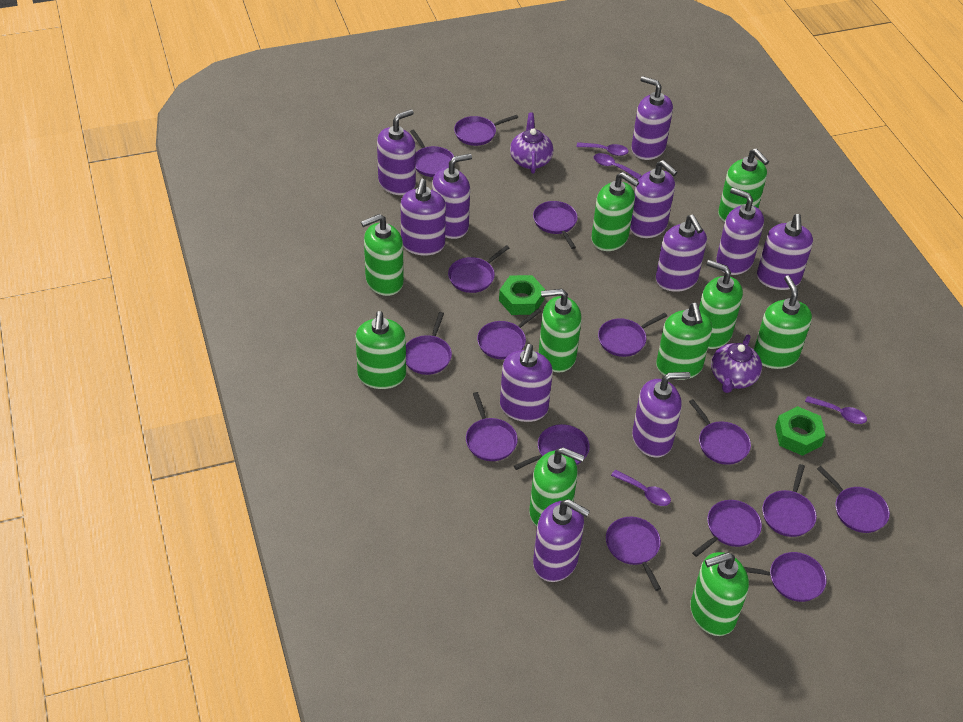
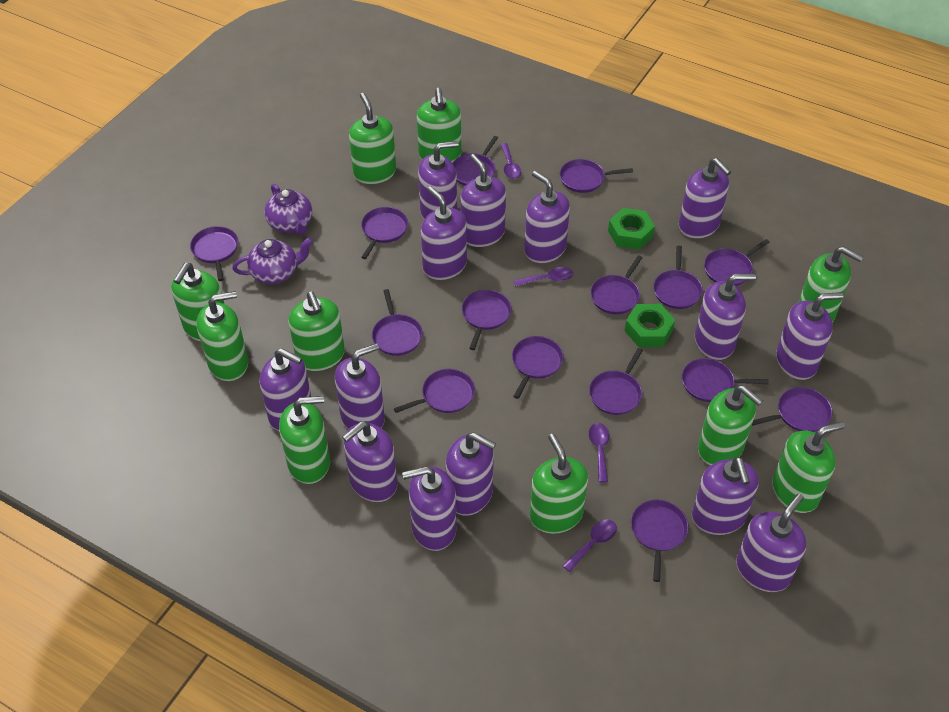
purple soap dispenser: [377,109,416,195] [401,179,446,256] [432,154,472,239] [500,344,553,422] [533,499,590,582] [630,160,678,238] [631,76,673,160] [632,372,690,458] [656,215,707,292] [716,187,764,275] [757,214,813,290] = 11 -> [260,348,313,431] [335,343,385,429] [342,421,397,502] [402,466,457,551] [418,141,459,219] [421,187,467,280] [446,432,496,516] [461,154,506,247] [524,171,570,263] [679,158,731,238] [692,457,759,535] [695,274,756,360] [736,494,807,592] [776,292,844,380] = 14

